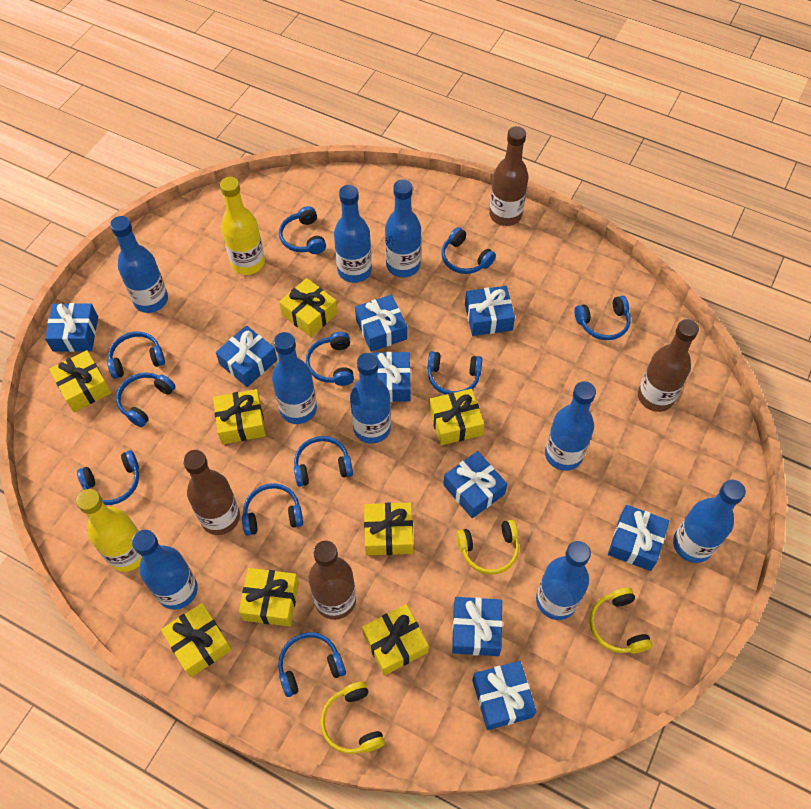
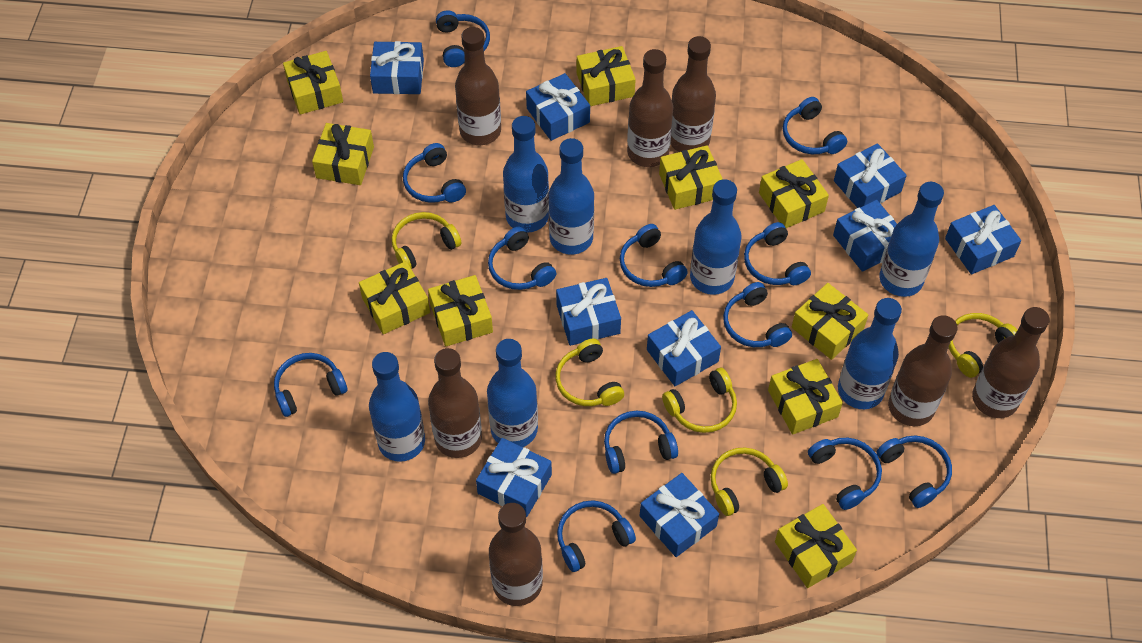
blue bottle: [110,216,168,313] [132,530,198,610] [272,332,317,424] [334,185,372,283] [350,353,391,444] [385,179,421,278] [536,541,591,620] [545,381,596,471] [673,480,746,563] = 9 -> [369,352,425,462] [487,339,538,447] [503,116,549,233] [549,138,594,254] [690,179,742,295] [838,298,902,409] [879,182,944,297] = 7
blue headphones: [77,450,139,505] [107,331,165,379] [116,372,176,427] [242,483,303,536] [278,632,346,697] [279,206,326,254] [294,436,353,487] [306,332,354,386] [427,351,482,395] [441,227,496,274] [574,296,631,340] = 11 -> [274,353,347,417] [403,143,466,203] [436,10,490,67] [488,227,556,290] [557,500,636,572] [604,411,678,474] [620,224,688,287] [723,282,792,347] [744,222,811,285] [783,97,847,154] [808,438,882,510] [876,436,952,508] = 12
brown bottle: [183,450,240,535] [309,541,356,620] [489,126,528,226] [638,319,699,412] = 4 -> [428,348,482,458] [455,27,501,145] [489,503,543,606] [627,49,673,167] [670,36,716,152] [888,315,958,426] [972,307,1050,418] = 7
yellow bottle: [76,489,142,572] [220,177,265,275] = 2 -> none = 0
yellow gift: [49,350,111,412] [161,603,232,677] [213,389,266,444] [239,568,299,627] [279,278,338,337] [362,604,429,676] [364,502,413,555] [429,389,484,445] = 8 -> [283,51,343,115] [312,123,374,185] [359,261,430,334] [428,275,493,346] [577,46,636,106] [659,145,723,210] [759,159,829,228] [768,359,843,435] [775,504,857,588] [792,283,868,360] = 10
yellow headphones: [320,681,385,754] [457,520,519,575] [590,587,652,653] = 3 -> [392,212,461,269] [556,339,624,406] [662,368,737,433] [710,447,788,516] [948,313,1017,378] = 5

